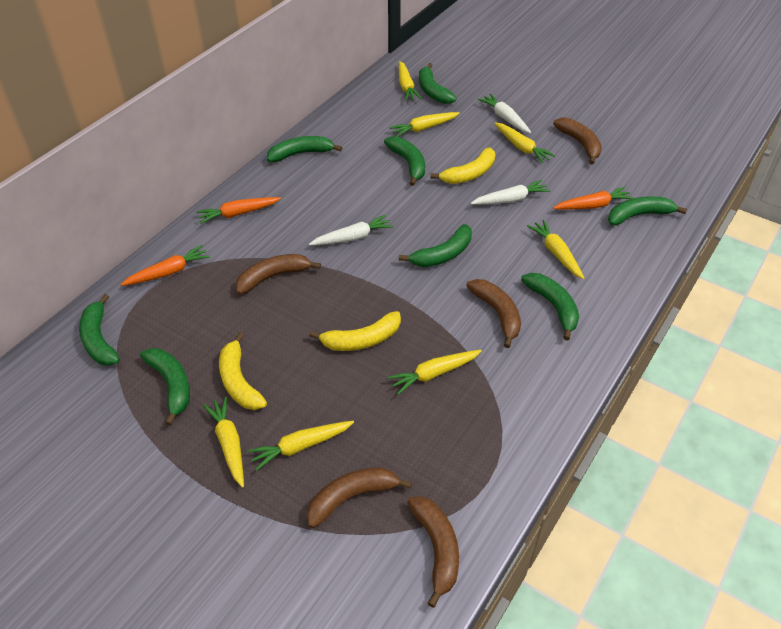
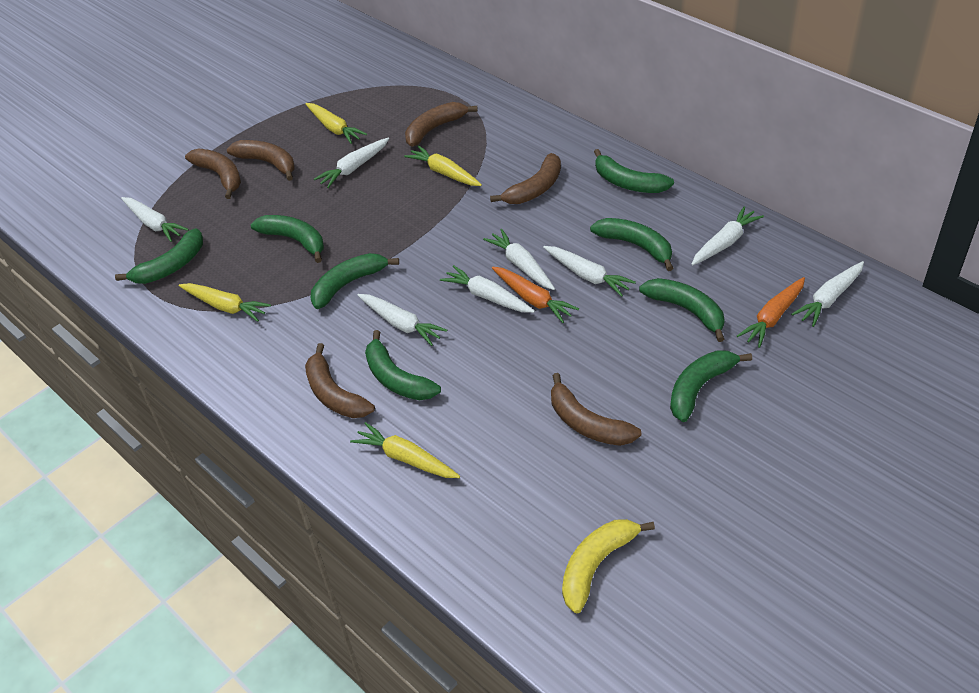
brown banana: [236,254,321,295] [307,468,412,528] [407,496,459,608] [466,279,521,348] [553,117,602,165] = 5 -> [185,149,241,199] [227,140,295,181] [305,343,375,418] [405,102,478,147] [490,153,561,204] [551,373,641,446] = 6
orange carrot: [120,245,210,286] [196,197,281,224] [553,187,634,210] = 3 -> [492,267,579,323] [737,277,805,348] = 2
white carrot: [309,215,394,245] [470,180,550,205] [478,94,531,133] = 3 -> [121,197,189,242] [314,137,389,188] [357,294,447,346] [440,265,535,313] [483,229,555,290] [543,246,636,297] [692,206,764,265] [791,261,864,327] = 8
yellow banana: [219,332,267,410] [309,311,401,351] [430,147,495,184] = 3 -> [562,519,655,613] = 1
yellow carrot: [203,397,244,488] [248,421,354,471] [387,350,482,395] [389,112,460,137] [399,61,422,101] [494,122,555,163] [527,220,585,279] = 7 -> [179,283,271,322] [305,103,367,144] [350,422,460,478] [404,145,482,186] = 4

